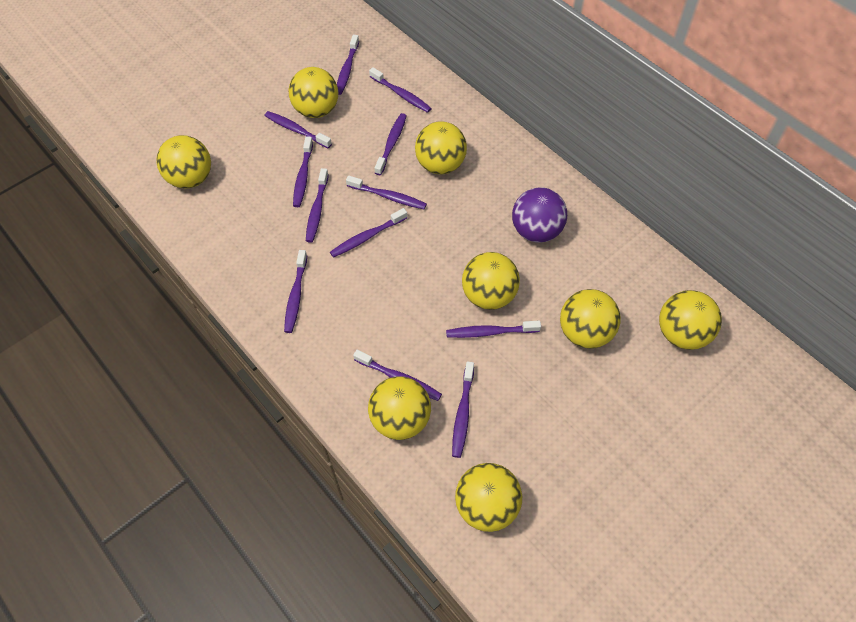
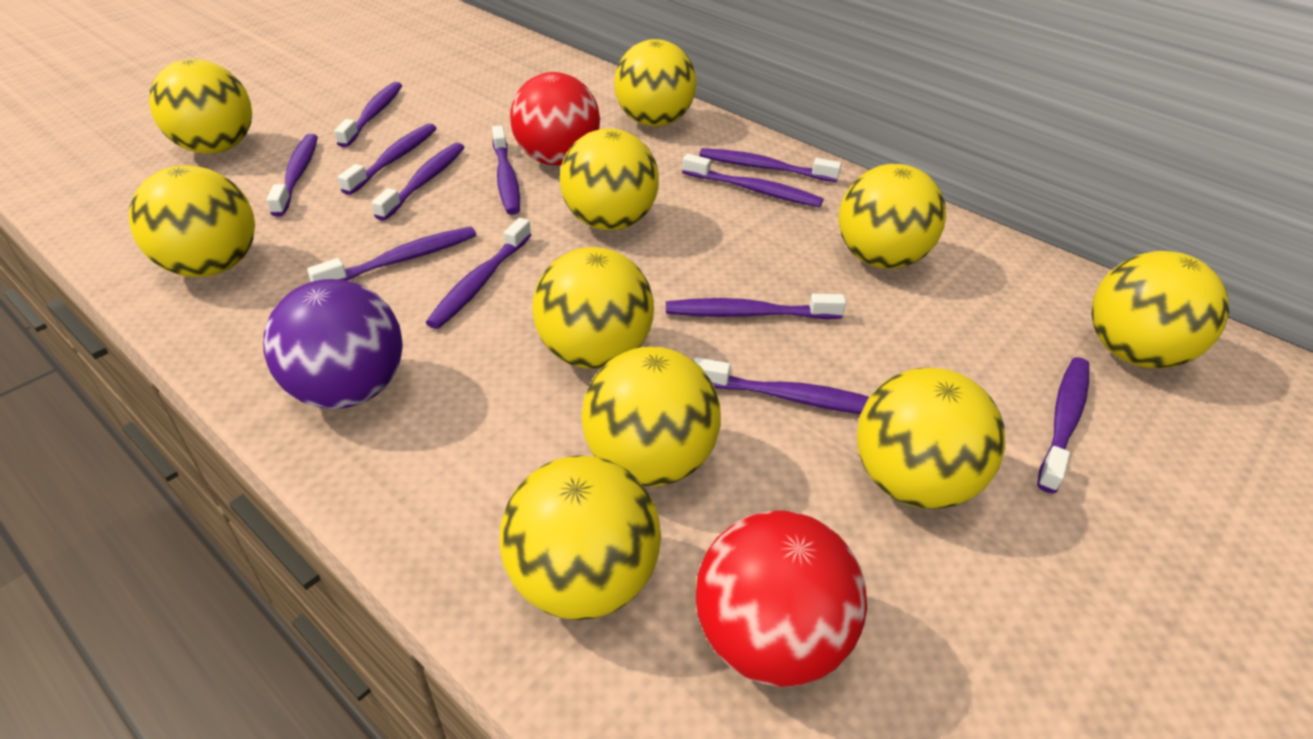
red ball: none = 0 -> [510,72,600,165] [696,510,867,687] = 2
yellow ball: [157,135,211,188] [289,67,338,118] [368,376,431,440] [415,121,467,174] [455,463,522,532] [462,252,520,310] [560,289,621,348] [659,290,722,350] = 8 -> [129,165,255,277] [149,59,252,154] [500,455,661,620] [532,247,654,369] [560,128,659,230] [581,346,721,487] [614,39,696,126] [839,164,946,269] [857,367,1005,509] [1091,251,1229,368] = 10

